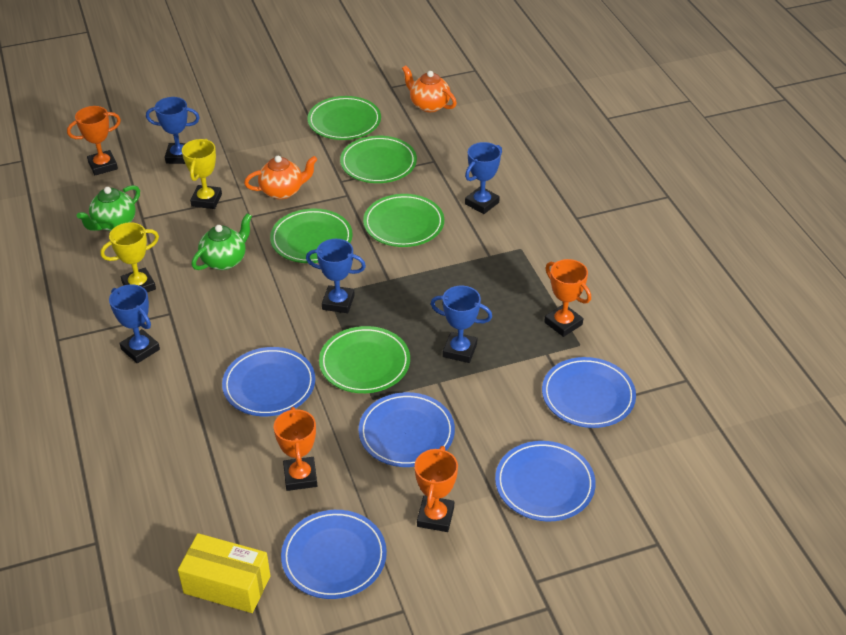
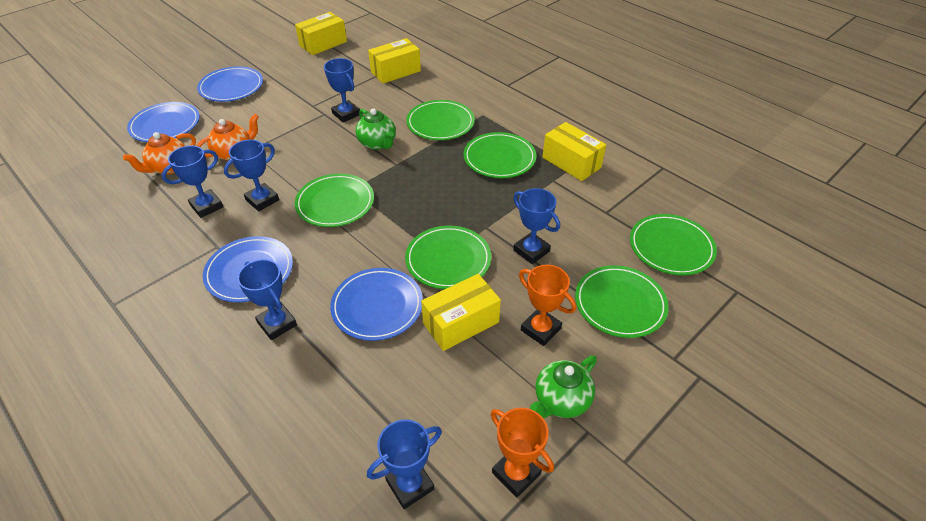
blue plate: [222,347,315,416] [281,510,387,599] [359,392,455,467] [495,441,596,522] [542,357,636,428] = 5 -> [127,102,200,142] [197,66,263,102] [203,236,293,303] [330,268,423,341] = 4
blue trophy: [109,285,160,363] [146,97,200,164] [306,239,366,313] [431,286,492,363] [465,142,502,214] = 5 -> [162,146,223,218] [224,140,279,211] [237,259,297,340] [324,58,360,123] [367,419,442,509] [513,188,560,264] = 6
green plate: [270,208,353,263] [307,96,381,140] [319,326,410,393] [340,136,417,183] [363,194,444,247] = 5 -> [295,174,374,227] [405,225,491,289] [406,100,475,140] [464,132,536,178] [575,265,669,338] [630,214,717,275] = 6
orange trophy: [67,106,121,175] [274,407,318,491] [415,446,458,532] [544,259,591,337] = 4 -> [491,408,554,497] [519,265,576,346] = 2
yellow box: [178,533,270,613] = 1 -> [295,12,347,55] [368,38,421,84] [421,274,501,351] [543,122,606,181] = 4
yellow trophy: [100,222,159,292] [182,139,222,209] = 2 -> none = 0

